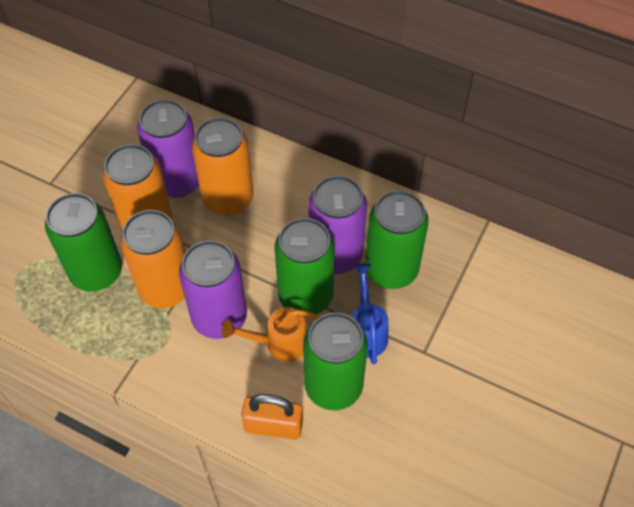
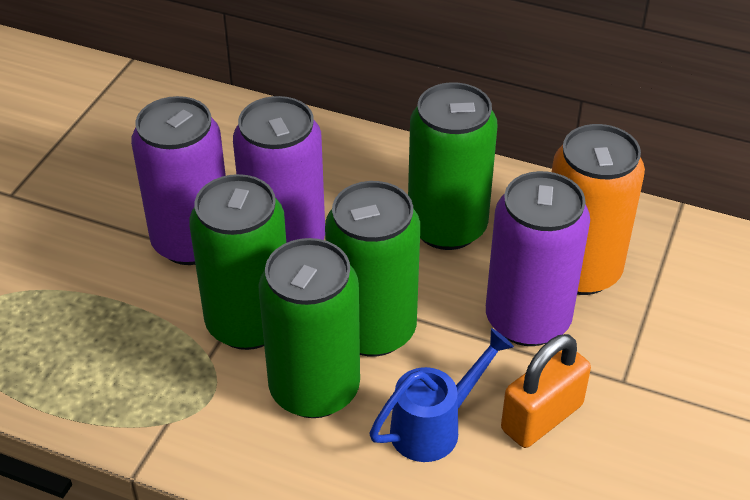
orange can: [103,144,173,233] [120,210,185,308] [192,117,253,216] = 3 -> [552,124,645,295] = 1
orange watering can: [222,307,320,362] = 1 -> none = 0

